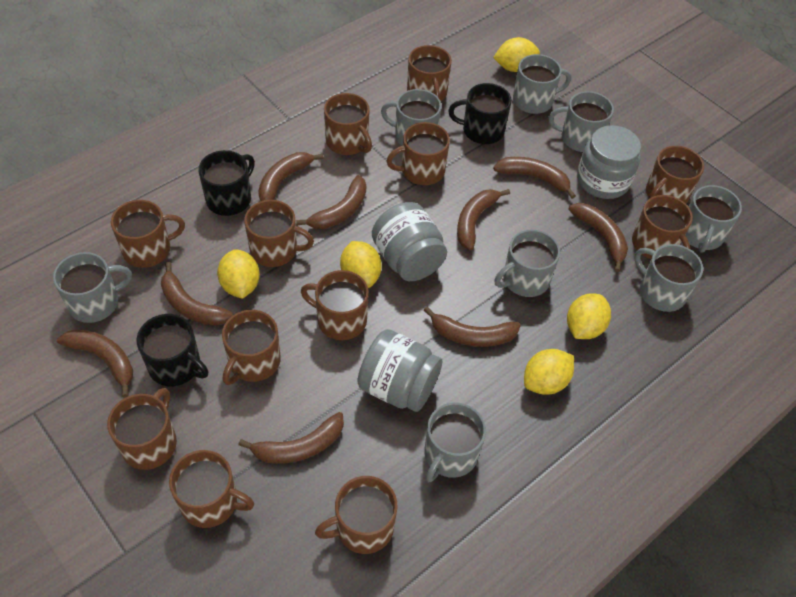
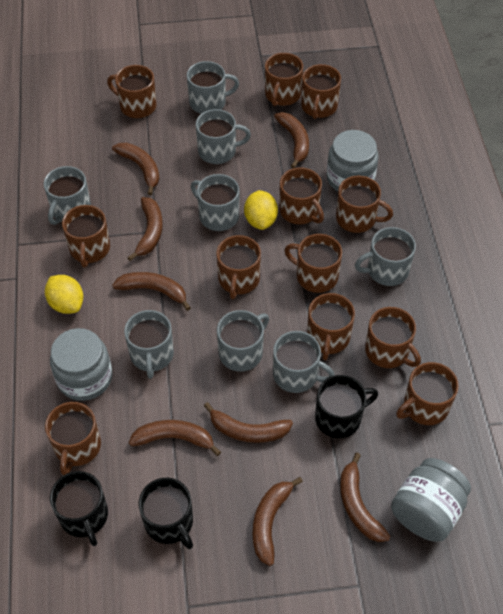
brown banana: [57,329,133,398] [161,262,233,326] [238,412,344,464] [258,152,324,201] [296,175,366,229] [424,307,521,347] [457,189,510,250] [493,157,576,199] [568,203,628,272] = 9 -> [112,143,159,195] [112,272,191,311] [127,197,163,261] [129,420,221,456] [204,402,293,443] [253,477,303,566] [274,112,309,168] [340,453,391,542] = 8
yellow lemon: [217,249,260,299] [340,241,382,288] [493,37,540,72] [524,349,574,395] [567,293,611,339] = 5 -> [45,275,83,314] [244,190,278,230] = 2

